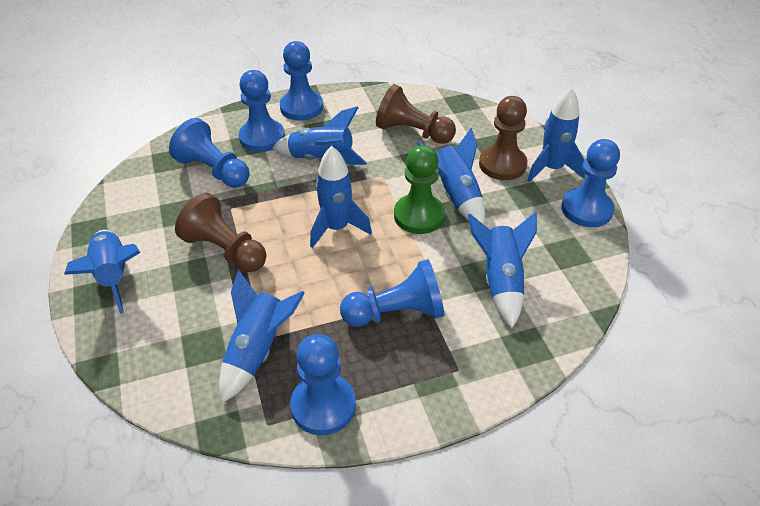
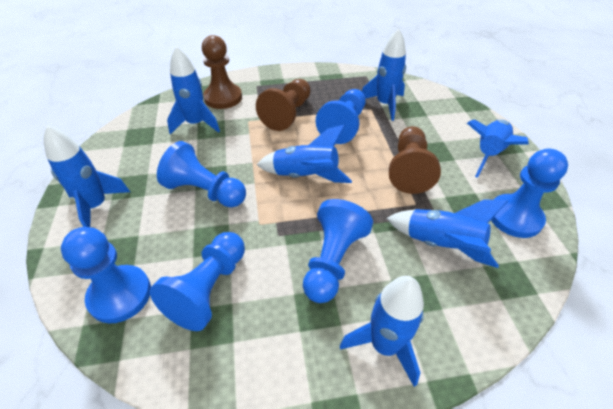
green pawn: [394,145,445,234] = 1 -> none = 0

